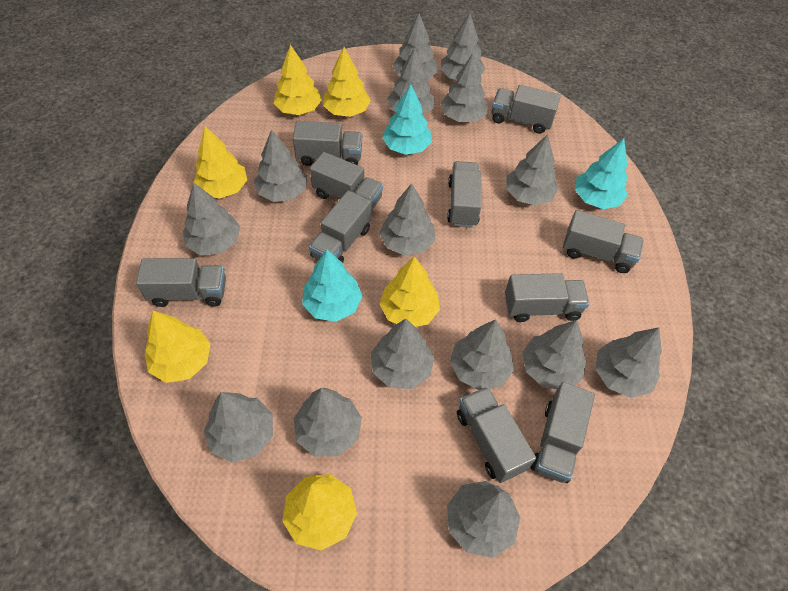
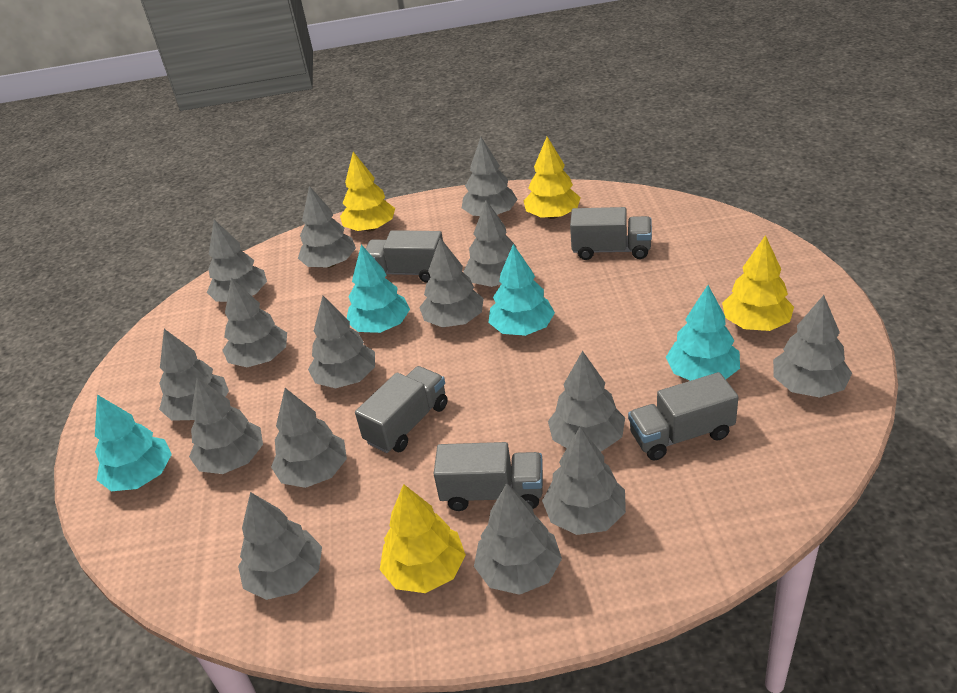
grey truck: [136,258,226,307] [293,121,362,166] [309,190,371,263] [310,152,383,211] [447,161,481,228] [457,387,536,483] [492,85,561,134] [505,273,590,322] [530,382,595,483] [563,210,644,273] = 10 -> [355,366,448,453] [366,230,443,283] [434,442,543,511] [570,207,652,260] [628,372,738,461] = 5
turquoise tree: [302,250,362,322] [382,84,432,155] [575,138,628,209] = 3 -> [95,395,172,491] [347,245,410,333] [489,244,555,336] [666,285,740,381] = 4
yellow tree: [145,311,211,383] [193,126,247,199] [274,44,322,115] [282,474,357,551] [323,47,371,117] [379,256,440,327] = 6 -> [340,152,395,232] [380,484,466,593] [524,137,581,219] [722,235,794,331] = 4

